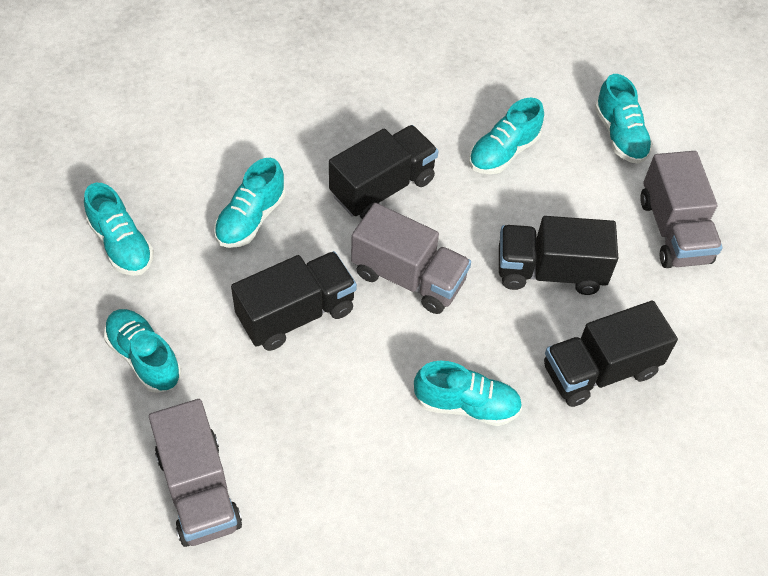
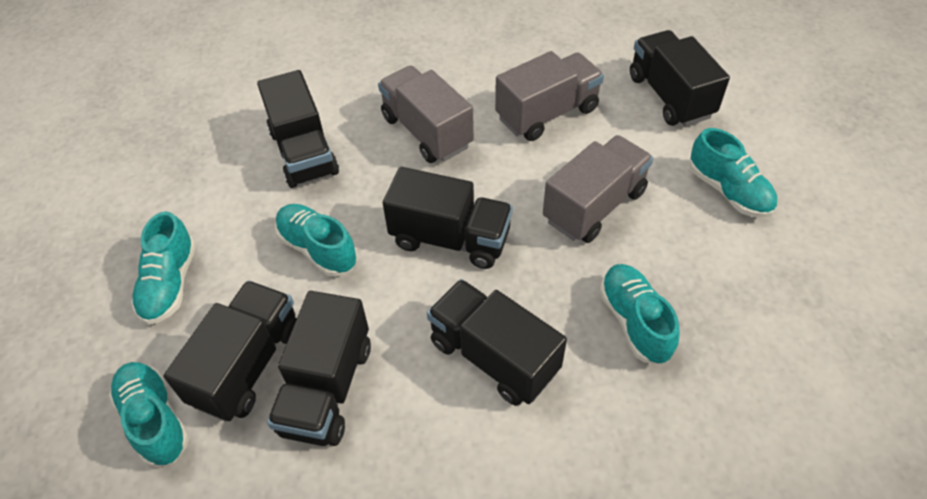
black truck: [231,251,357,351] [329,125,438,219] [499,216,618,295] [544,301,678,407] = 4 -> [163,281,297,422] [257,70,339,188] [267,291,371,446] [383,167,513,269] [427,279,567,406] [630,30,730,126] = 6
turquoise shoe: [84,183,154,276] [104,309,181,393] [214,158,285,248] [414,361,522,426] [469,98,544,174] [595,74,653,164] = 6 -> [109,362,189,467] [131,211,196,325] [275,204,358,276] [600,264,680,364] [689,128,777,218] = 5

